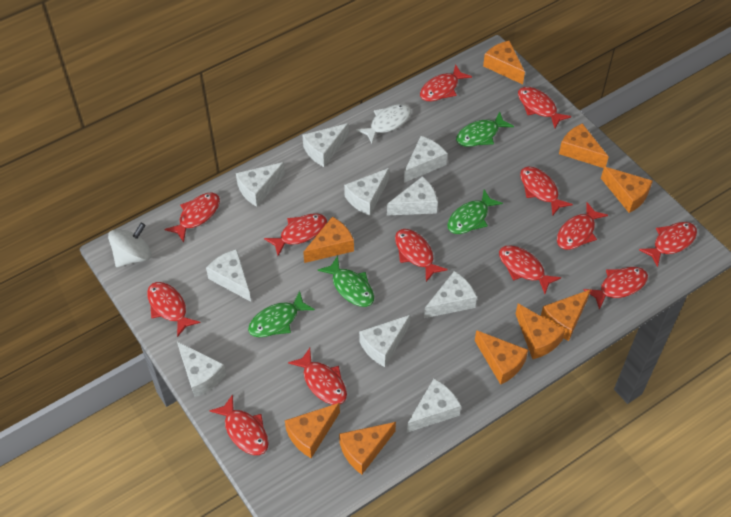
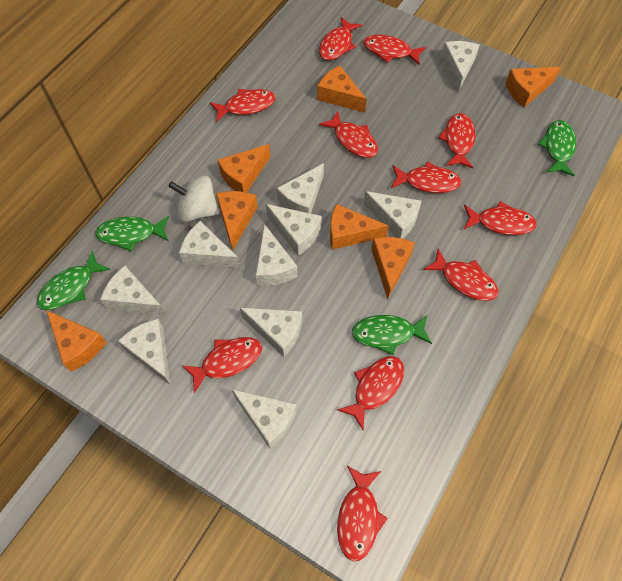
orange cheese: [285,403,340,458] [303,216,354,263] [339,422,396,475] [475,330,528,385] [483,40,525,84] [516,304,565,359] [541,289,591,341] [559,123,609,168] [601,167,653,213] = 9 -> [46,310,107,372] [216,191,258,251] [218,144,271,192] [317,66,367,113] [330,204,389,249] [371,237,415,299] [505,67,561,107] = 7
red fish: [147,282,201,337] [164,192,220,242] [209,394,269,455] [264,213,327,256] [288,348,347,405] [395,229,448,282] [420,64,472,101] [499,245,561,294] [518,87,572,128] [520,167,573,216] [557,202,608,250] [584,267,648,310] [639,222,697,267] = 13 -> [181,337,262,393] [210,89,275,122] [319,17,362,60] [319,111,378,158] [337,356,404,430] [337,466,388,561] [363,34,426,65] [391,161,462,193] [423,248,499,301] [438,113,476,169] [464,201,537,235] = 11
white fish: [356,104,411,144] = 1 -> none = 0

